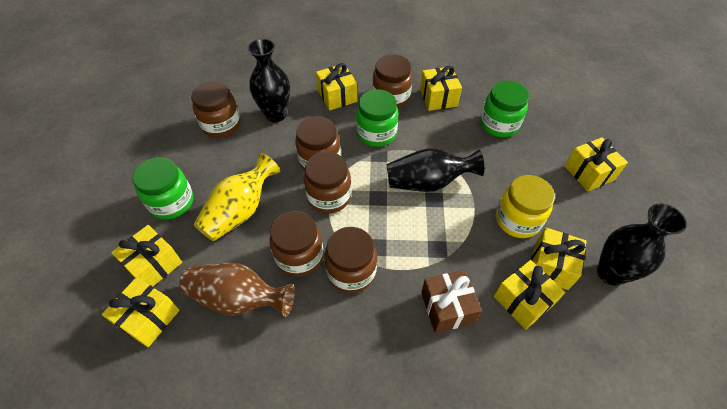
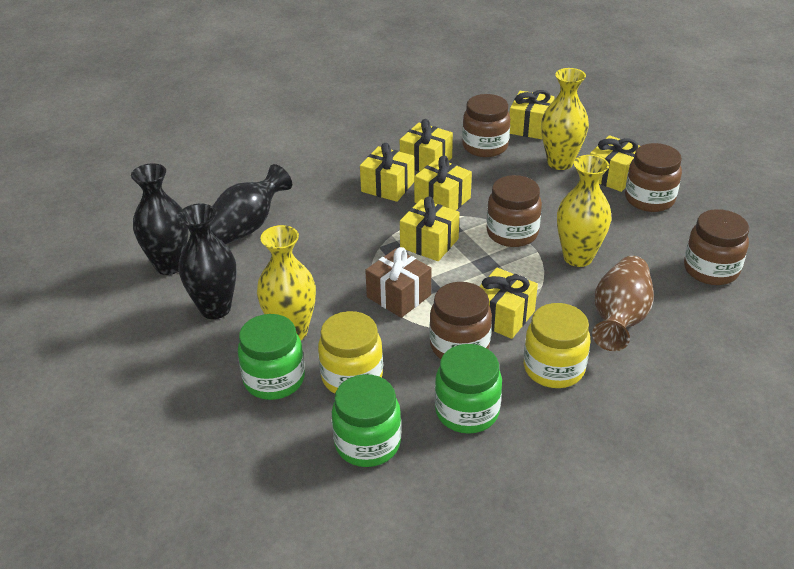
brown jar: [191,81,241,138] [269,211,324,277] [295,116,341,171] [304,152,352,214] [324,227,377,293] [372,55,412,108] = 6 -> [429,282,492,359] [462,94,510,157] [487,175,542,247] [625,143,682,212] [684,209,749,285] = 5
yellow jar: [496,175,555,238] = 1 -> [318,311,383,393] [524,303,591,388] = 2
yellow vase: [194,153,280,241] = 1 -> [257,225,316,340] [541,68,589,170] [557,155,611,267] = 3

